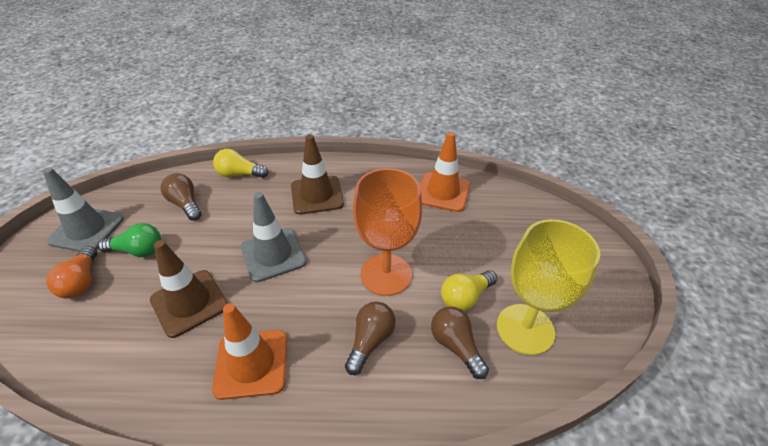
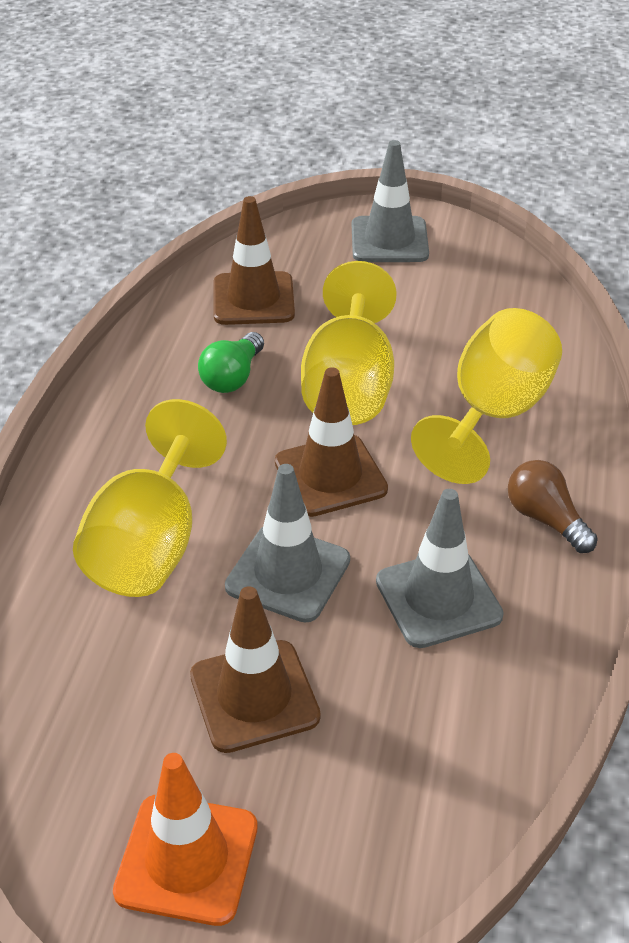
brown light bulb: [161,173,201,221] [345,301,396,375] [431,307,489,379] = 3 -> [508,460,598,553] = 1
brown traffic cone: [150,240,228,338] [291,134,344,215] = 2 -> [190,586,321,753] [214,196,295,325] [275,367,388,517] = 3
grey traffic cone: [42,168,124,252] [240,192,307,282] = 2 -> [225,464,350,623] [352,140,429,262] [376,489,504,648] = 3
orange goblet: [353,168,422,296] = 1 -> none = 0
orange light bulb: [46,246,97,298] = 1 -> none = 0
orange traffic cone: [212,303,287,400] [420,132,470,212] = 2 -> [113,753,257,926] = 1
yellow goblet: [497,219,600,355] = 1 -> [73,399,227,597] [301,261,397,425] [411,308,562,484] = 3
yellow light bulb: [213,149,269,178] [441,270,497,311] = 2 -> none = 0

